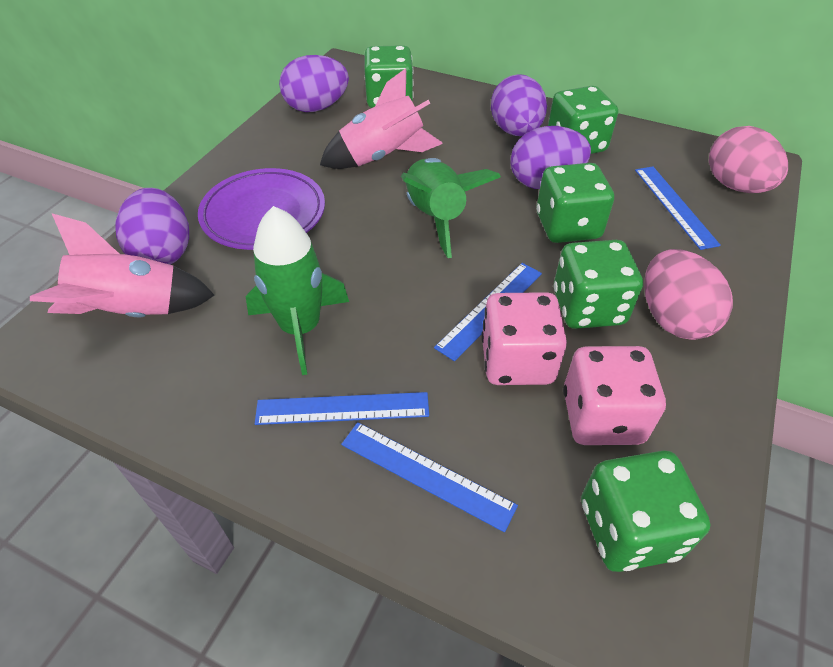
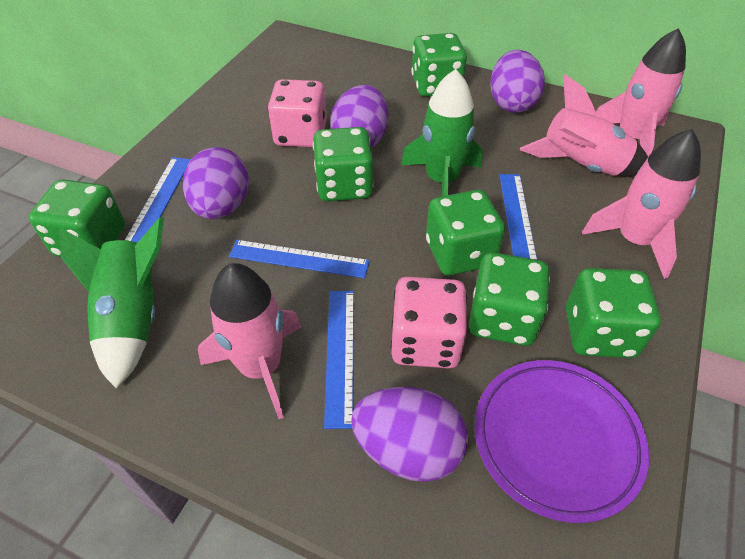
green dice: [364,45,414,108] [537,163,614,243] [548,86,618,154] [554,240,643,329] [581,451,711,572] = 5 -> [29,179,125,257] [313,127,374,202] [411,33,467,97] [426,190,505,276] [469,252,550,346] [566,268,661,358] = 6
pink egg: [644,249,733,340] [709,126,788,193] = 2 -> none = 0
pink rocket: [30,213,215,317] [320,68,443,169] = 2 -> [198,263,301,419] [520,74,648,177] [582,129,701,279] [596,28,686,156] = 4

